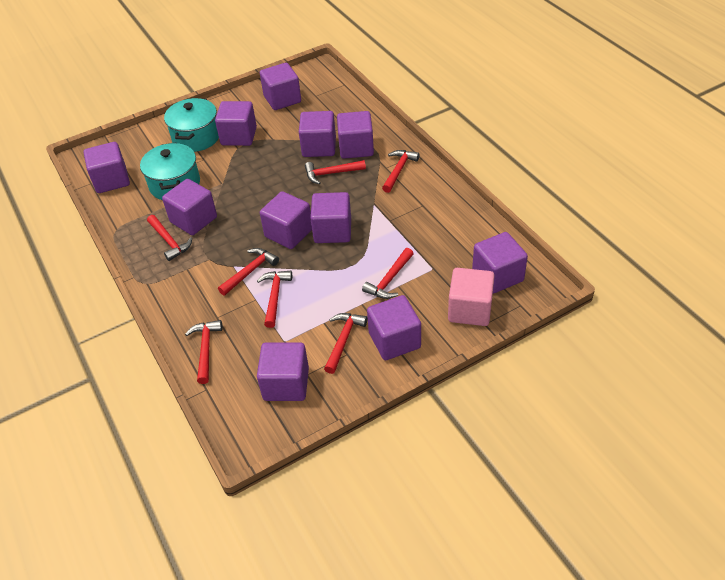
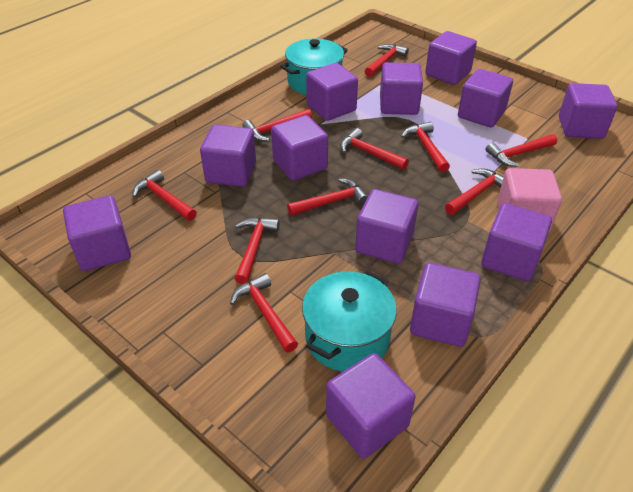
purple cube: [84,142,130,193] [162,179,217,235] [215,101,257,146] [257,342,309,401] [260,63,301,110] [260,191,312,249] [299,111,336,157] [310,192,351,243] [337,111,374,159] [367,295,421,360] [472,232,528,294] = 11 -> [63,195,131,271] [200,124,256,187] [271,115,328,181] [306,63,358,121] [326,353,415,459] [355,189,418,264] [380,62,423,115] [410,263,481,347] [425,31,477,85] [458,69,513,128] [481,203,552,281] [559,83,617,139] = 12
red hammer: [147,215,192,261] [185,320,222,384] [218,248,279,296] [257,271,292,328] [305,160,366,184] [324,313,368,374] [362,248,414,299] [382,150,420,193] = 8 -> [132,170,197,221] [230,273,298,352] [235,217,280,284] [242,109,312,141] [287,178,368,216] [340,128,409,170] [365,44,409,77] [401,122,450,172] [445,168,504,215] [485,134,557,167] = 10

